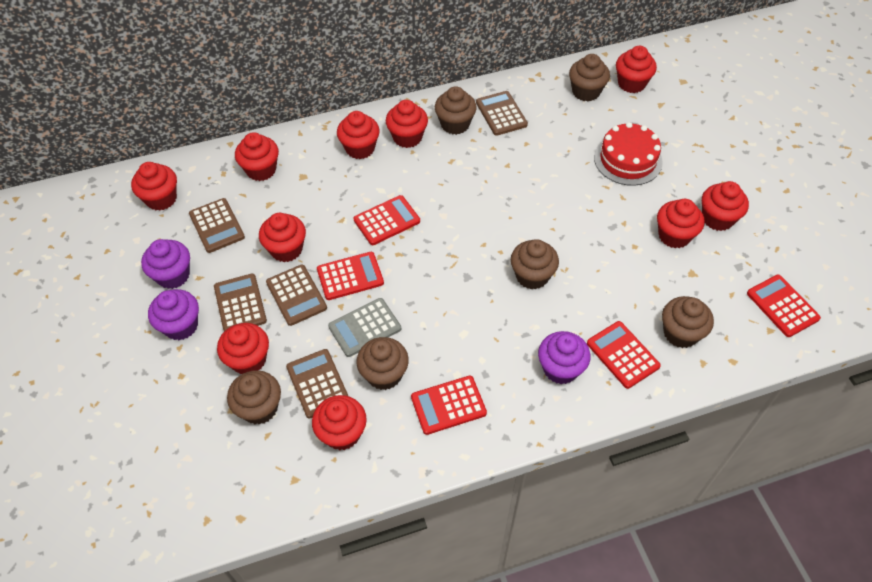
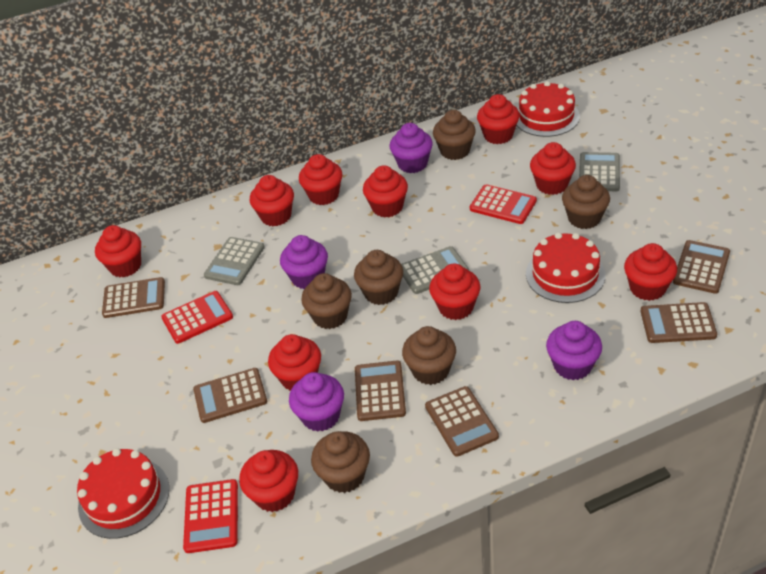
brown calculator: [189,198,245,253] [214,273,267,331] [266,264,327,326] [286,349,348,419] [476,91,528,136] = 5 -> [102,277,165,318] [193,368,267,423] [355,361,406,421] [425,386,499,457] [640,302,717,343] [673,240,730,294] = 6
grey calculator: [328,298,401,357] = 1 -> [204,237,265,285] [401,246,470,294] [579,152,620,191] = 3
purple cupcake: [141,239,190,289] [148,289,199,340] [538,331,590,384] = 3 -> [280,235,328,289] [289,372,344,432] [390,123,433,173] [546,321,602,380] = 4
red cake: [594,122,663,186] = 1 -> [77,448,169,539] [516,81,580,137] [526,232,605,303] = 3
red calculator: [317,252,384,300] [353,195,420,245] [411,376,487,435] [587,321,661,389] [747,274,821,337] = 5 -> [161,291,233,344] [183,479,238,553] [470,184,537,224] = 3

